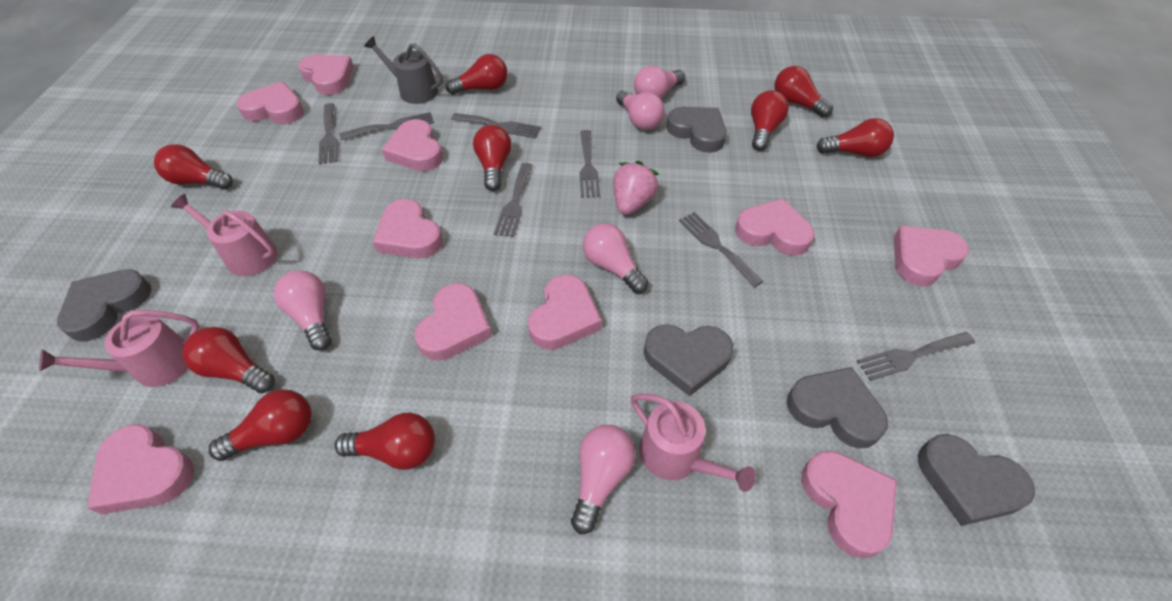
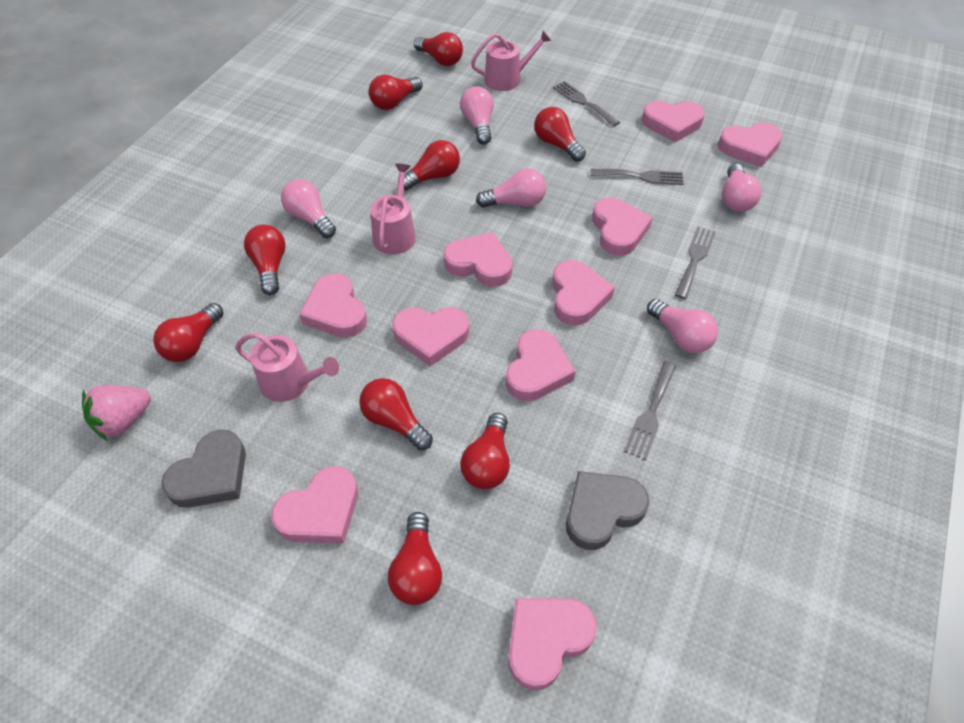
grey fork: [318,103,338,165] [339,112,434,140] [451,113,541,139] [494,163,532,238] [579,130,600,197] [679,212,764,287] [857,332,975,381] = 7 -> [553,81,620,127] [590,169,684,185] [624,361,676,460] [675,227,716,299] = 4
grey heart: [57,269,151,342] [644,324,734,396] [666,107,727,153] [787,367,888,449] [918,434,1035,526] = 5 -> [161,429,246,508] [566,471,649,550] = 2
grey watering can: [364,36,443,104] = 1 -> none = 0

